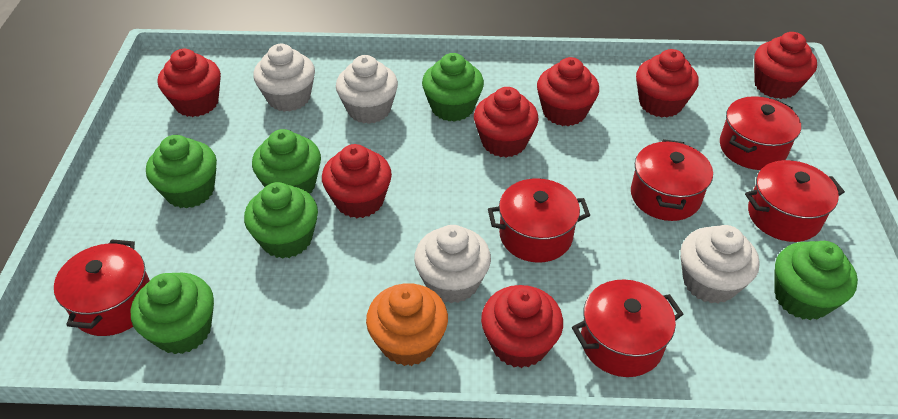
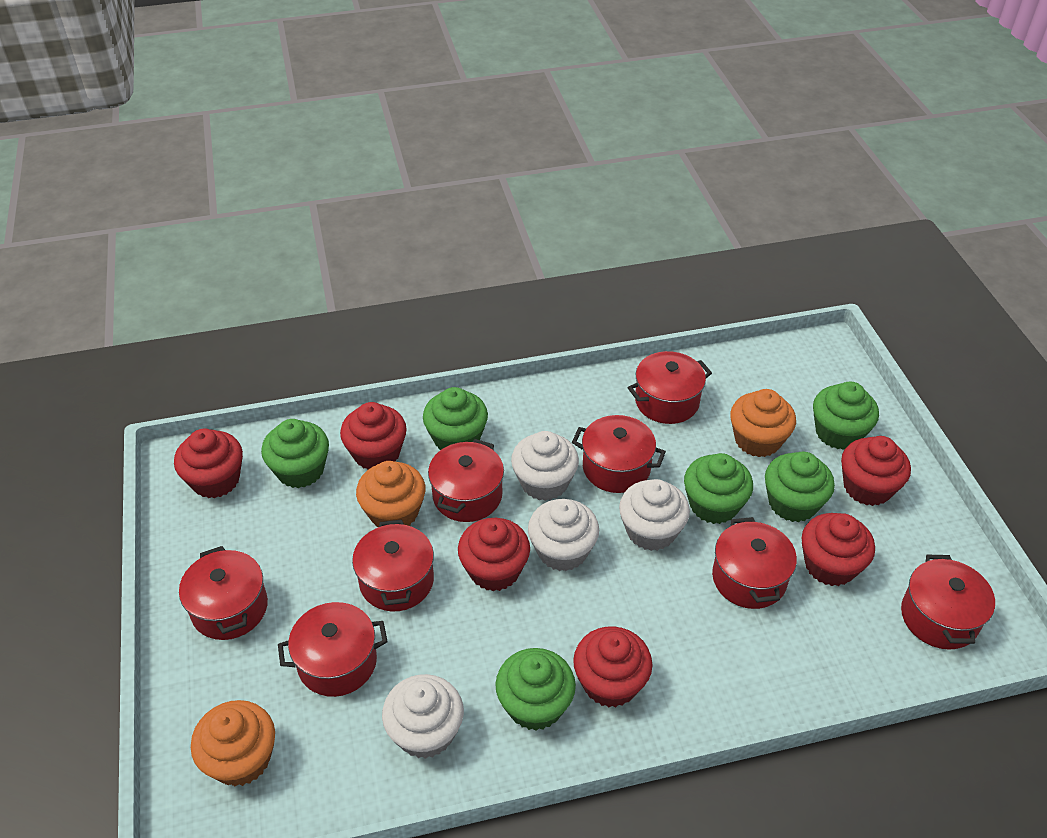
orange cupcake: [366,283,448,366] = 1 -> [191,700,275,786] [356,461,425,527] [730,389,796,457] = 3
red cupcake: [158,49,221,117] [322,144,392,218] [474,87,539,158] [481,285,563,368] [537,57,599,126] [636,49,699,118] [754,32,817,99] = 7 -> [174,429,243,498] [340,402,407,470] [458,518,530,591] [573,626,652,707] [802,513,875,586] [841,436,911,506] = 6
red pot: [54,239,150,336] [488,178,590,263] [572,280,683,377] [631,139,713,221] [720,96,801,170] [745,160,845,242] = 6 -> [179,546,268,640] [278,602,388,697] [352,520,434,611] [428,439,504,522] [572,415,666,493] [628,351,712,424] [712,517,797,609] [901,555,995,650] = 8

